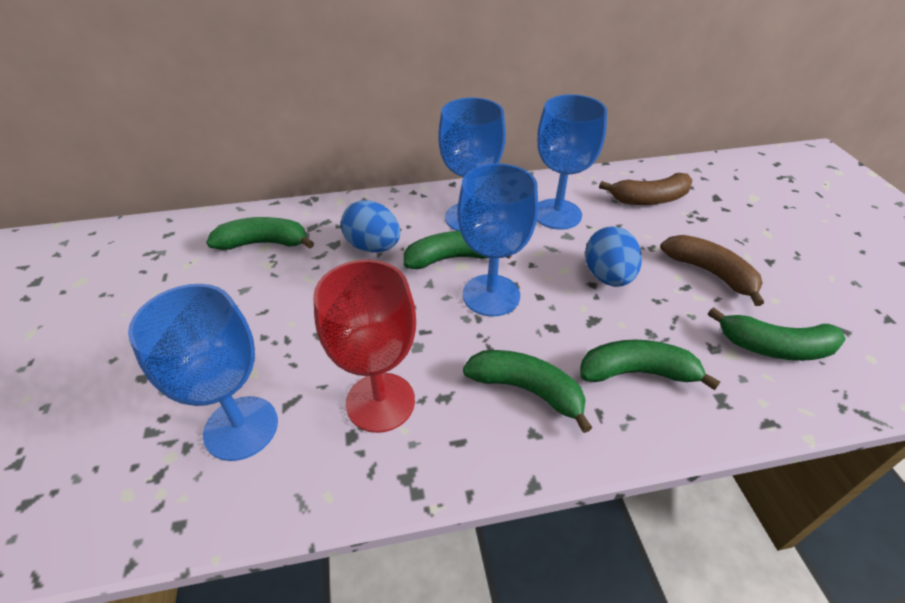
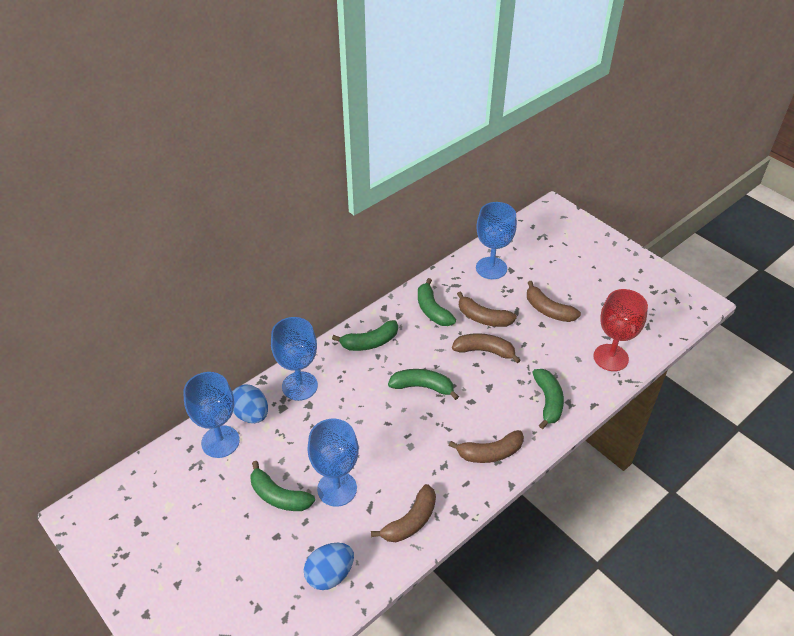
brown banana: [599,173,692,205] [660,235,764,306] = 2 -> [371,484,436,542] [449,430,524,463] [452,333,521,363] [457,291,517,327] [527,281,581,322] = 5

